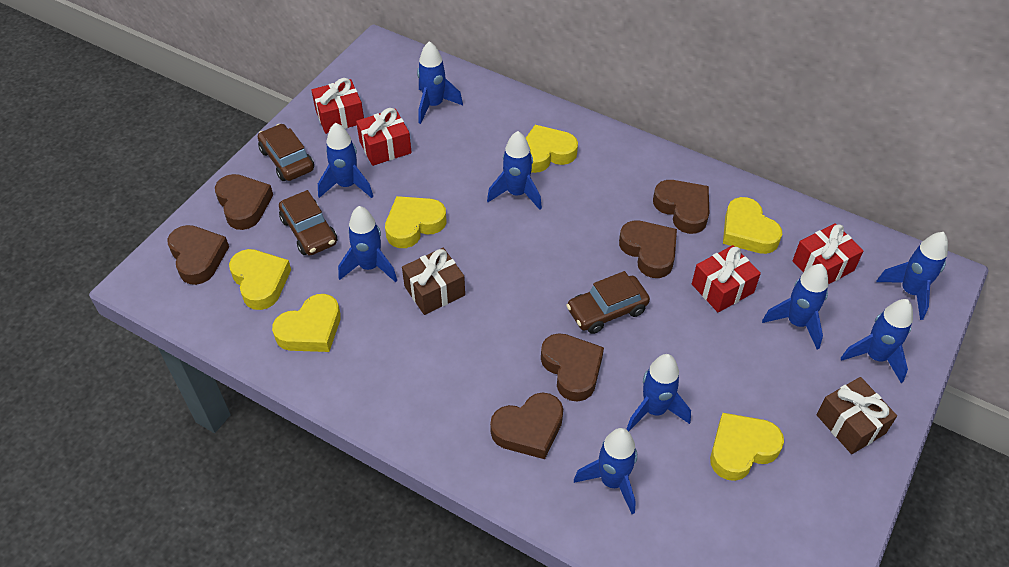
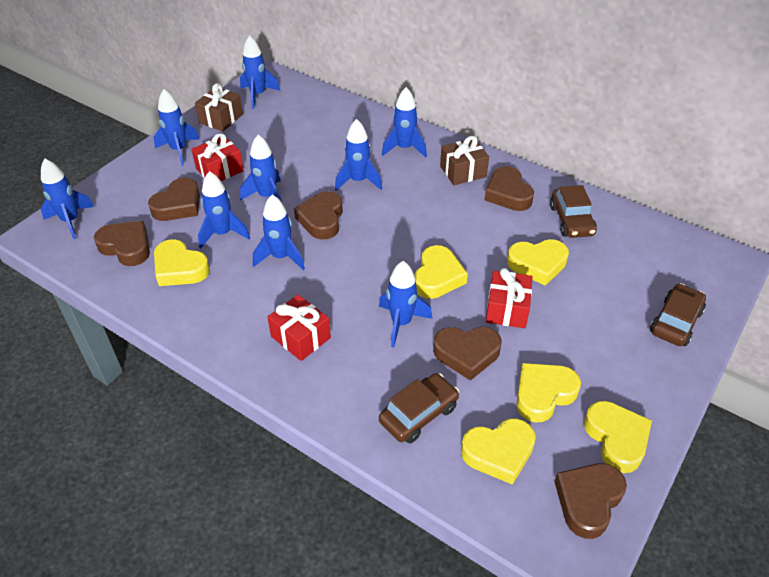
red gift: [311,78,364,134] [356,108,412,166] [692,245,761,313] [792,223,864,284] = 4 -> [191,133,244,181] [268,295,331,361] [486,268,533,328] = 3

